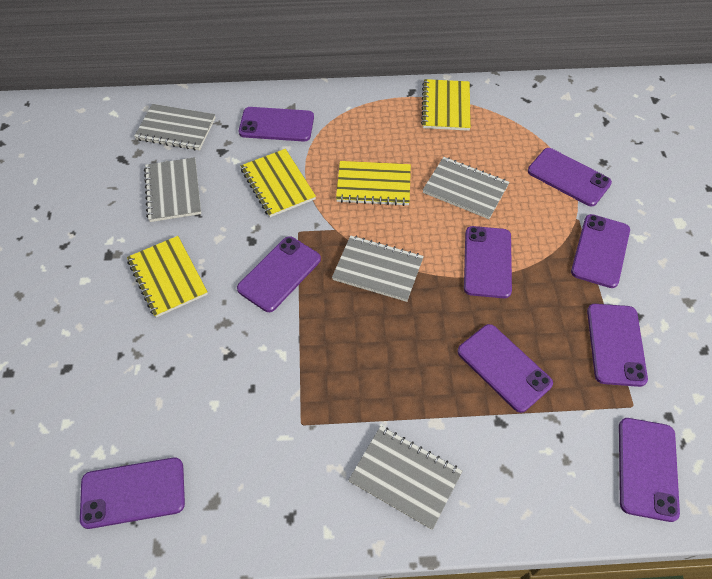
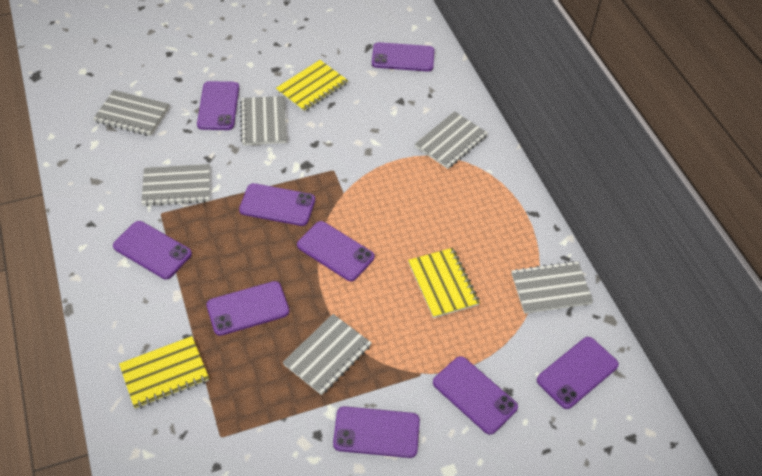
grey notebook: [134,104,215,151] [144,157,201,222] [332,235,424,302] [349,426,462,530] [423,157,509,219] = 5 -> [93,90,169,136] [141,164,210,206] [240,96,287,145] [283,314,371,395] [415,111,488,169] [511,261,593,314] = 6
yellow notebook: [127,236,208,317] [241,149,316,217] [336,161,411,206] [421,79,471,131] = 4 -> [119,336,209,409] [276,60,348,112] [408,248,480,318] = 3

